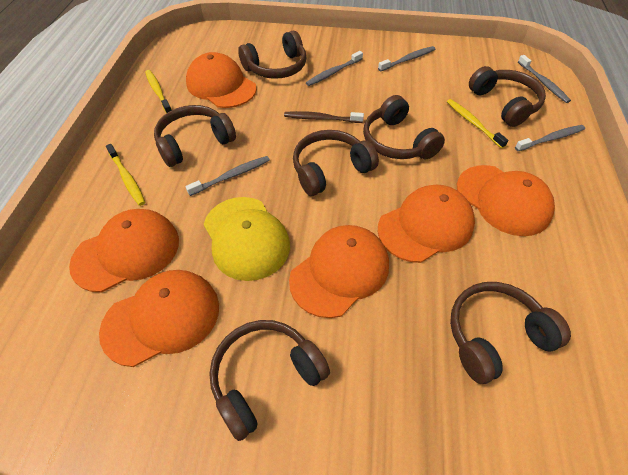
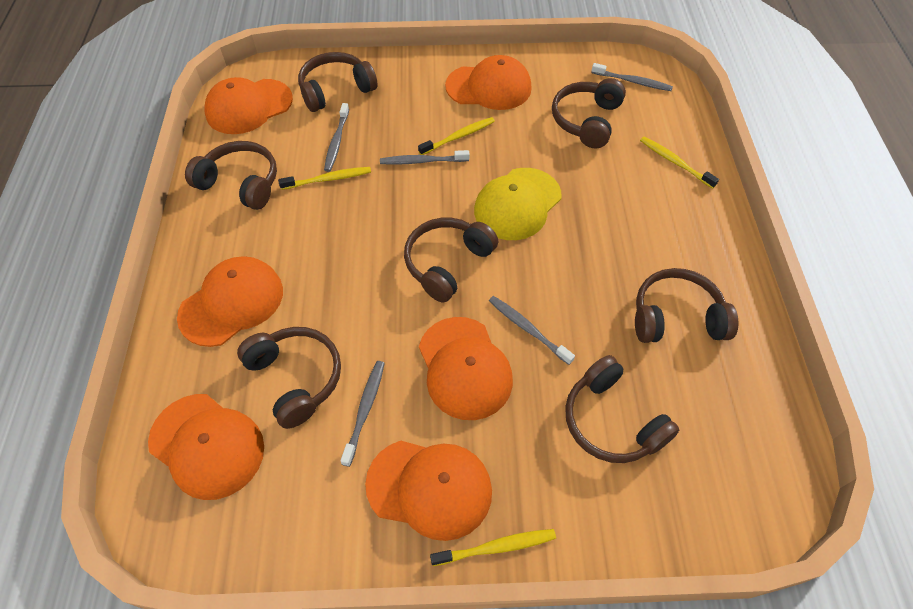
brown toothbrush: [284,111,364,123] = 1 -> none = 0
yellow toothbrush: [106,144,145,206] [145,70,172,113] [447,99,508,149] = 3 -> [278,167,371,190] [418,117,495,155] [430,529,556,566] [640,137,719,189] = 4

